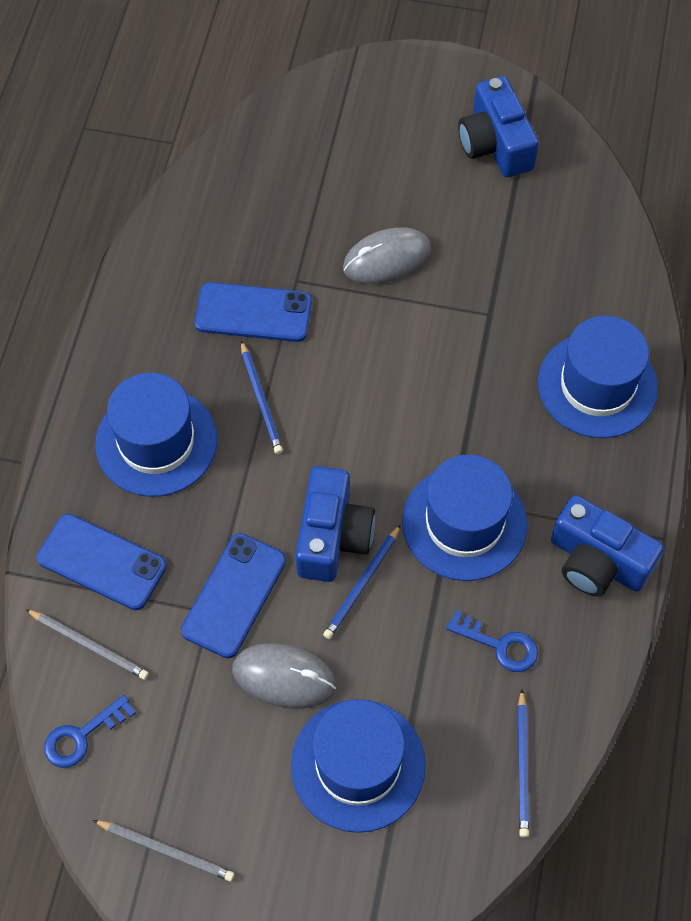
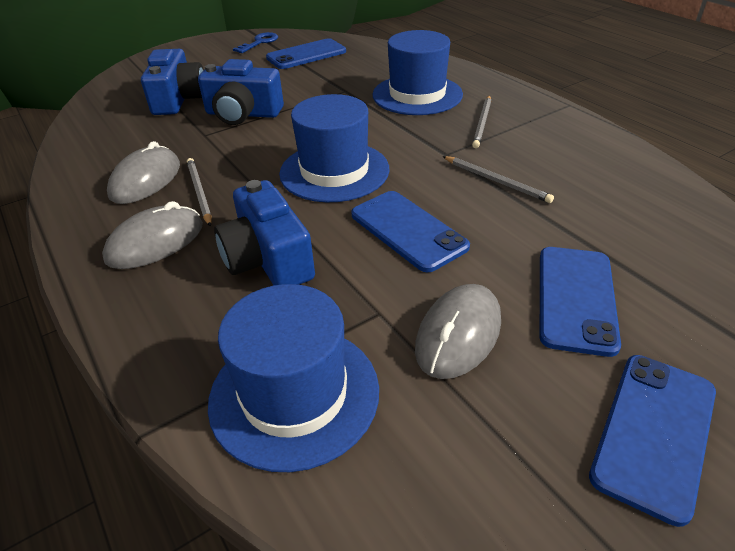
blue hat: [95,373,217,497] [291,699,426,833] [402,455,527,581] [538,316,658,438] = 4 -> [208,284,379,472] [279,94,389,202] [373,30,463,115] = 3
blue key: [44,695,136,768] [446,610,538,672] = 2 -> [233,32,278,53] = 1
blue pencil: [241,340,283,454] [323,524,401,639] [518,689,529,837] = 3 -> none = 0
blue phone: [37,514,167,610] [181,533,286,658] [194,282,312,342] = 3 -> [266,38,346,69] [351,191,470,272] [540,247,621,357] [589,355,716,527] = 4
grey mouse: [232,643,336,709] [343,227,431,284] = 2 -> [102,201,203,269] [107,141,180,204] [415,284,501,379] = 3
grey pencil: [25,609,149,680] [93,820,234,881] = 2 -> [187,158,212,227] [442,156,554,203] [472,95,491,148] = 3

